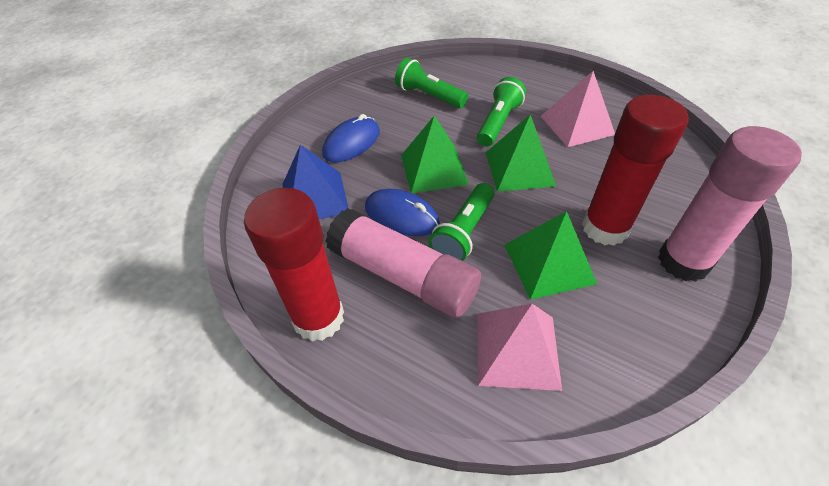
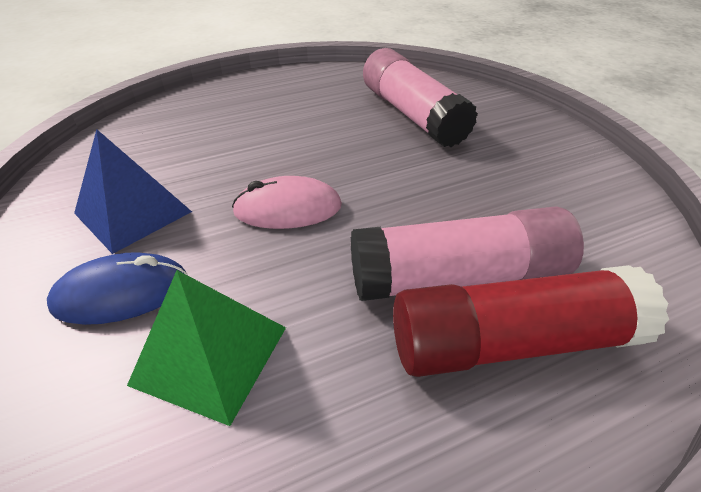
blue mouse: [322,114,380,162] [365,189,440,236] = 2 -> [47,252,188,325] = 1
green flashlight: [395,58,468,108] [429,183,494,261] [477,77,526,146] = 3 -> none = 0
green pyramid: [401,115,469,193] [486,114,556,192] [505,211,597,300] = 3 -> [127,270,286,426] = 1
pink mouse: none = 0 -> [232,176,342,229] = 1
pink pyramid: [477,304,562,391] [541,71,615,147] = 2 -> none = 0
red glue stick: [244,188,344,341] [582,95,688,246] = 2 -> [393,265,669,377] = 1

